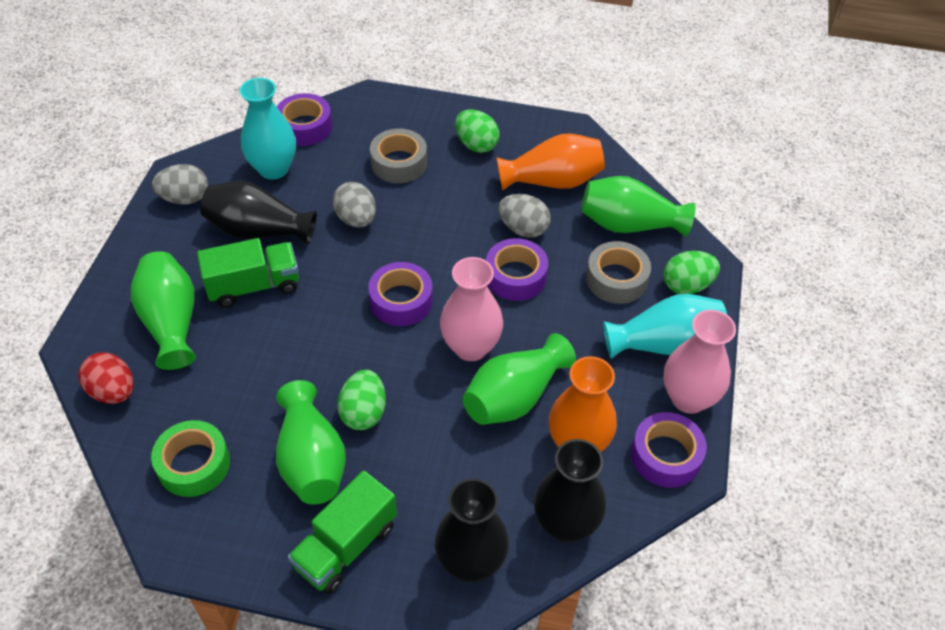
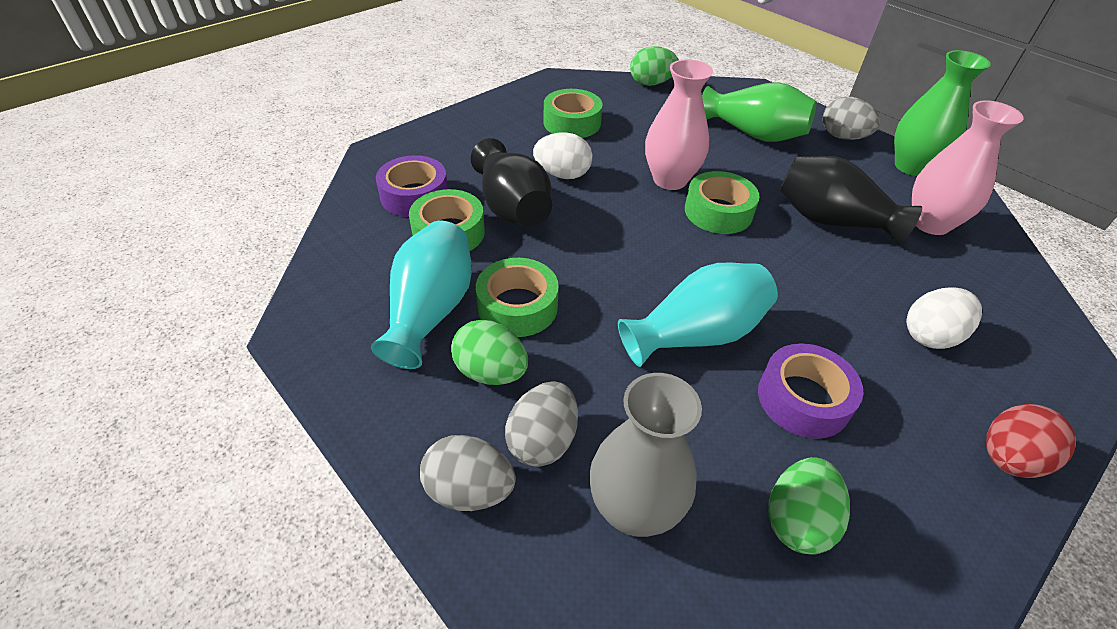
black vase: [200,181,317,245] [435,478,509,582] [534,439,606,542] = 3 -> [471,138,552,226] [779,156,922,244] = 2
green tape: [151,420,230,497] = 1 -> [409,189,485,251] [476,258,559,337] [543,89,603,138] [685,171,760,234] = 4
green truck: [197,238,299,308] [288,471,397,594] = 2 -> none = 0
green vase: [131,251,196,370] [276,380,346,505] [463,333,576,425] [581,176,695,237] = 4 -> [702,82,817,142] [894,50,991,176] = 2
grey tape: [370,129,427,183] [586,241,651,304] = 2 -> none = 0
grey vase: none = 0 -> [590,373,702,537] = 1
orange vase: [496,133,605,190] [549,356,617,452] = 2 -> none = 0
purple tape: [277,93,332,146] [368,262,433,326] [486,238,548,301] [631,412,707,488] = 4 -> [376,155,448,217] [758,343,863,439] = 2
white egg: none = 0 -> [533,133,592,179] [906,287,982,349] = 2

